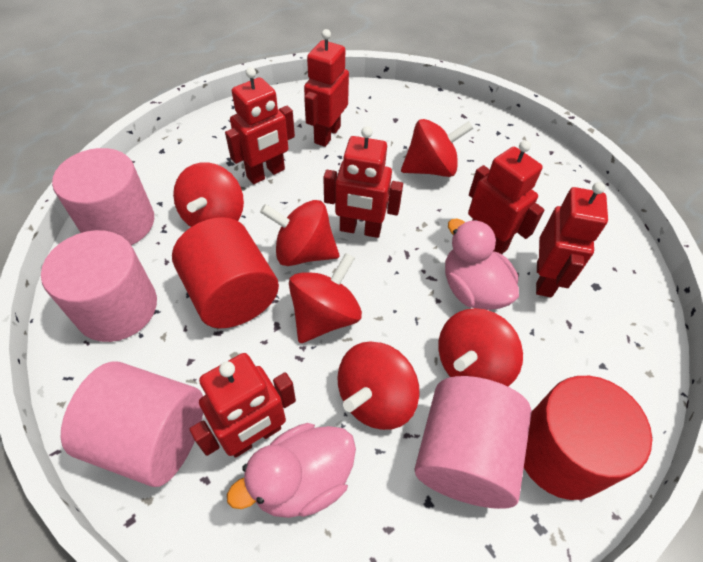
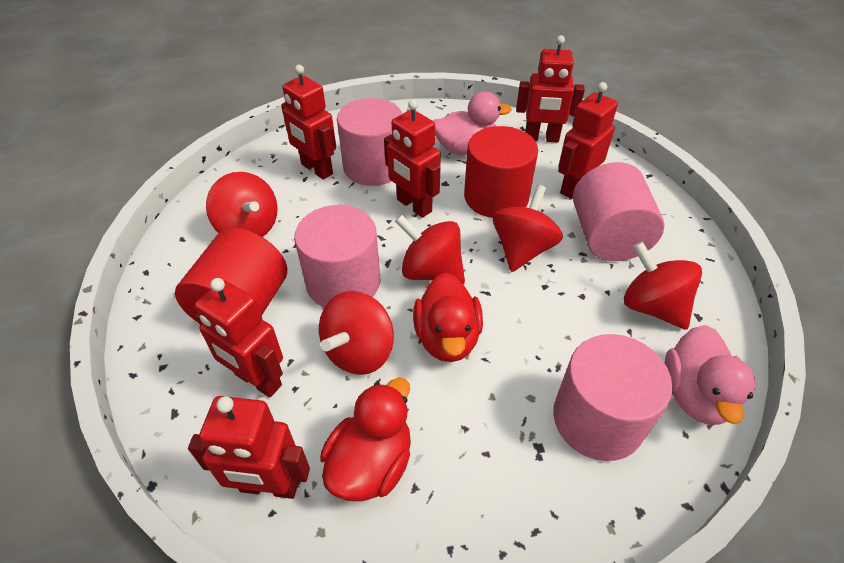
red duck: none = 0 -> [320,378,411,501] [413,272,483,362] = 2
red spinning top: [173,162,244,227] [260,200,339,266] [289,253,362,343] [337,341,420,430] [401,119,473,177] [438,308,523,387] = 6 -> [206,172,278,237] [319,291,394,375] [395,215,465,284] [493,185,563,272] [624,242,702,330] = 5

